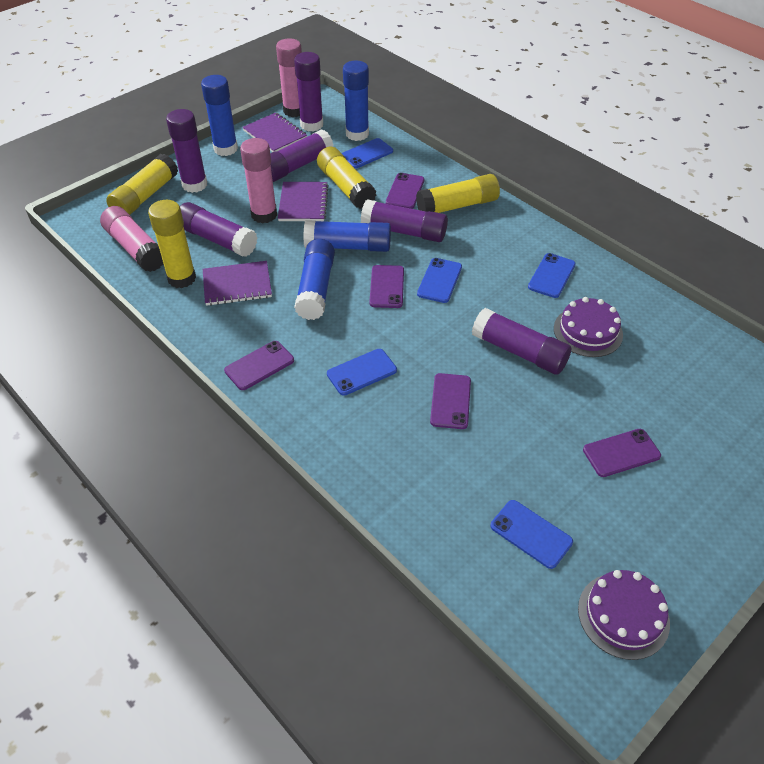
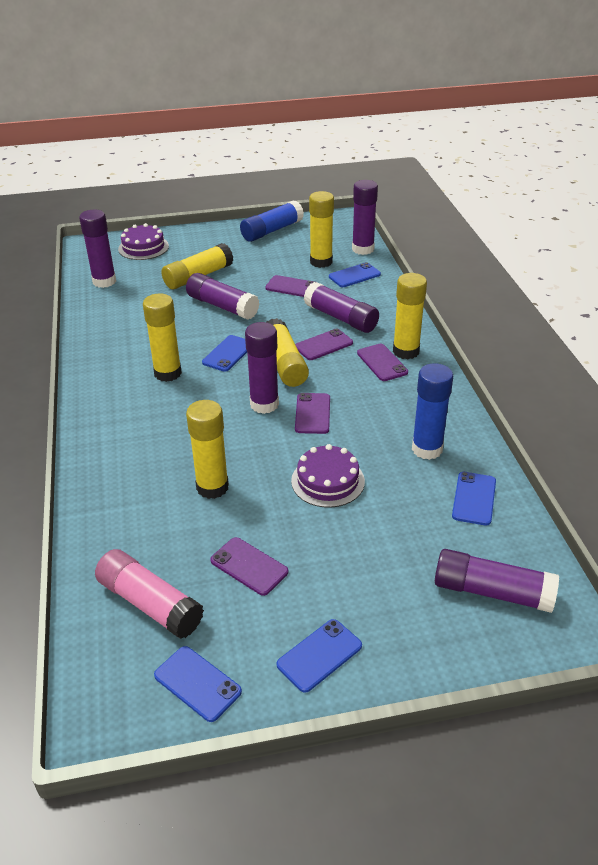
blue glue stick: [201,75,238,156] [294,239,335,320] [303,220,391,252] [343,61,369,141] = 4 -> [240,200,304,242] [412,363,453,460] = 2
pink glue stick: [100,206,164,272] [240,138,277,224] [276,38,302,117] = 3 -> [95,549,204,639] = 1
purple notebook: [203,261,272,306] [242,112,307,152] [278,182,329,221] = 3 -> none = 0
yellow glue stick: [106,154,178,215] [148,200,196,288] [317,147,376,209] [416,174,500,213] = 4 -> [143,293,182,382] [161,243,233,289] [186,400,229,499] [266,318,309,387] [309,191,334,268] [393,273,427,359] = 6

